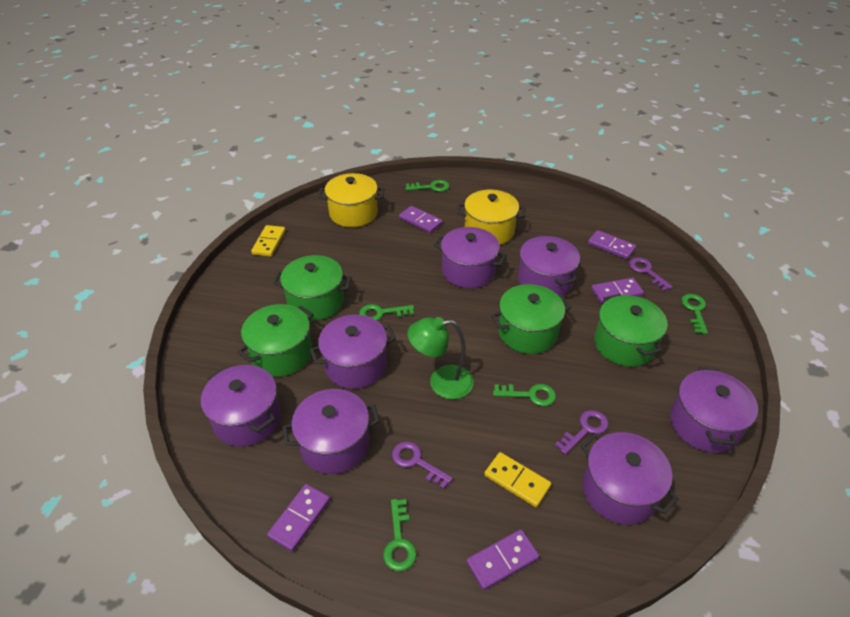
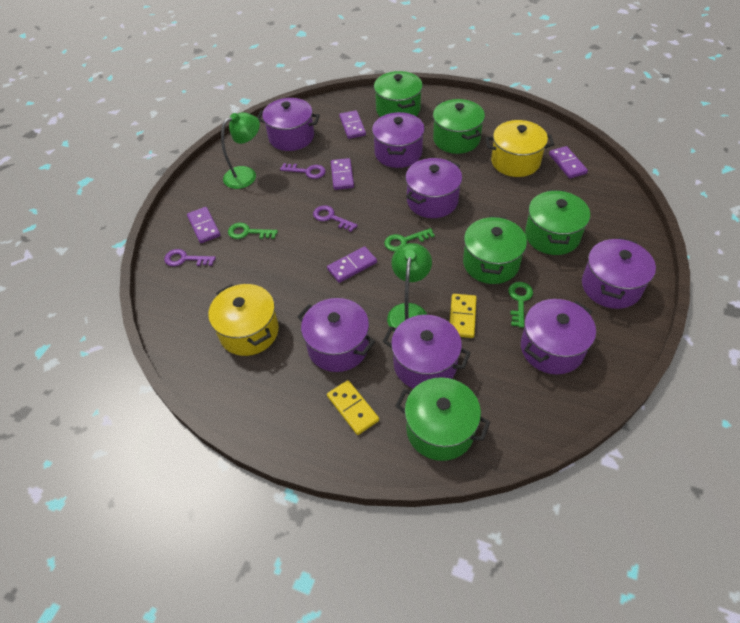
green key: [359,304,414,321] [383,499,416,571] [406,180,449,192] [493,384,556,406] [681,294,708,334] = 5 -> [228,223,278,239] [384,228,435,252] [508,282,533,328] = 3
green lamp: [407,317,474,399] = 1 -> [221,112,260,189] [387,243,432,328] = 2
green pot: [237,304,313,377] [273,255,352,321] [491,284,571,354] [594,294,668,367] = 4 -> [374,71,423,117] [396,377,490,461] [433,99,485,154] [463,216,527,284] [525,190,590,255] = 5

